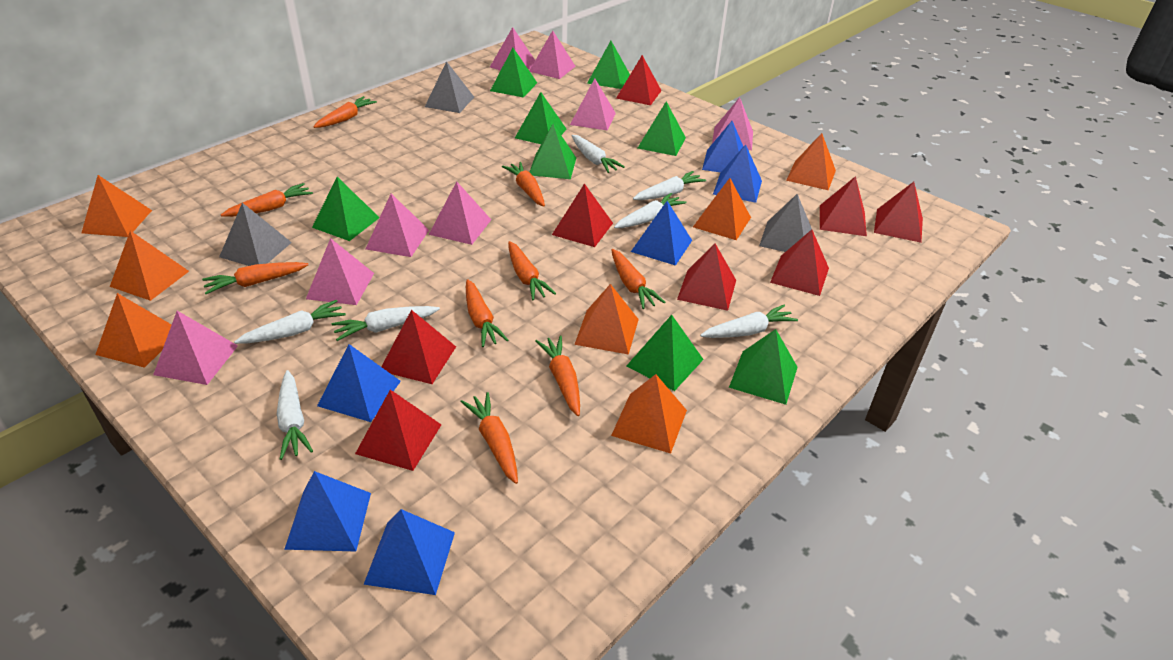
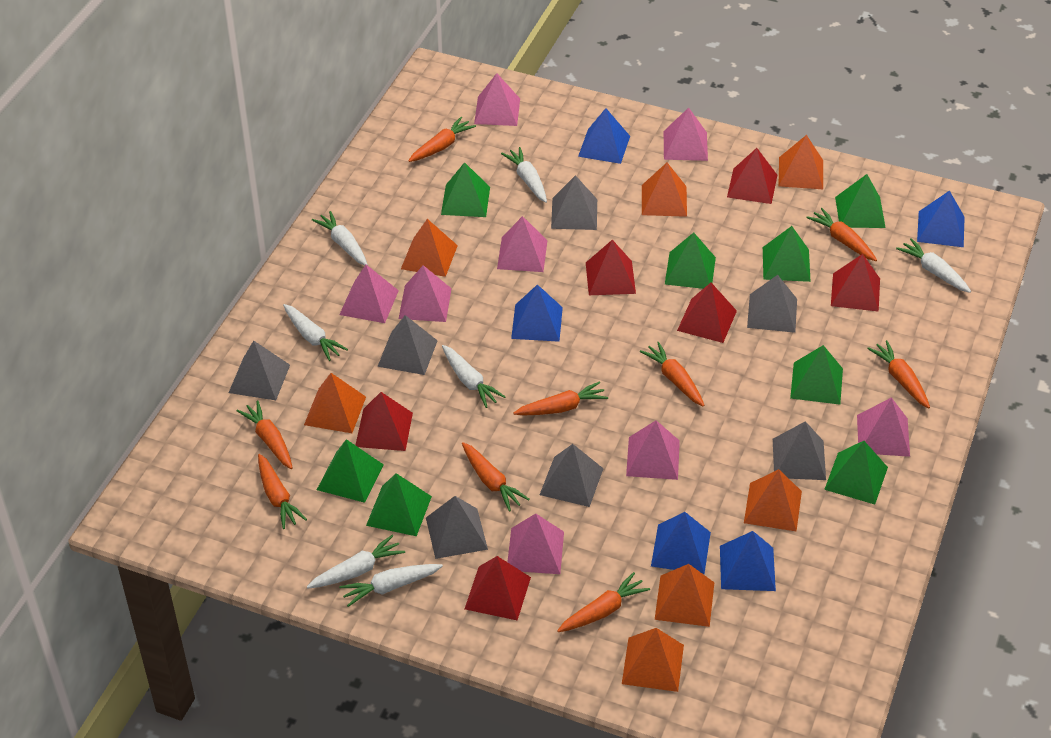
blue pyramid: [284,471,371,551] [317,344,401,422] [363,509,455,595] [631,201,692,266] [702,121,743,173] [713,144,762,203] = 6 -> [511,284,563,342] [578,108,630,164] [651,512,711,574] [720,531,776,591] [917,191,965,247] = 5
grey pyramid: [219,203,292,266] [425,61,474,113] [759,194,812,252] = 3 -> [229,341,290,400] [377,315,438,375] [426,496,488,559] [540,444,604,507] [551,175,597,230] [747,275,797,333] [773,421,826,480] = 7
red pyramid: [355,390,441,471] [381,310,456,384] [552,183,613,247] [616,55,662,105] [677,244,736,311] [770,230,829,296] [820,176,867,236] [874,182,923,243] = 8 -> [356,392,413,451] [465,556,531,620] [586,240,636,295] [677,283,737,343] [727,148,777,204] [831,254,880,312] = 6

